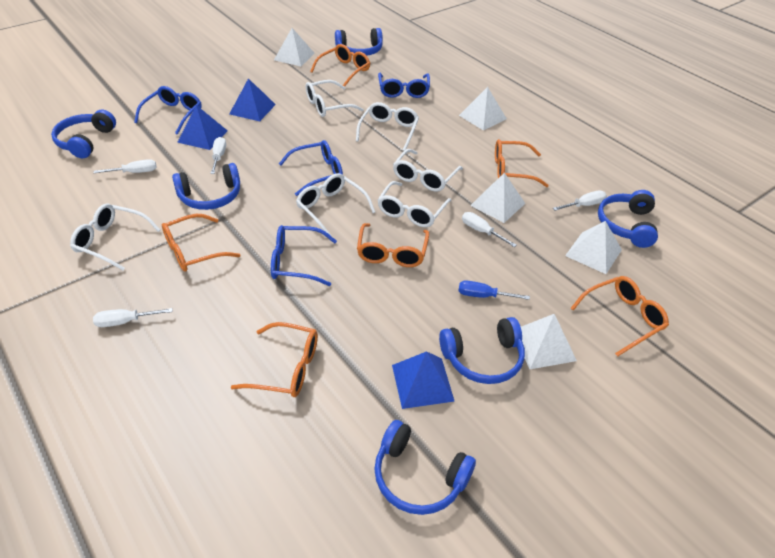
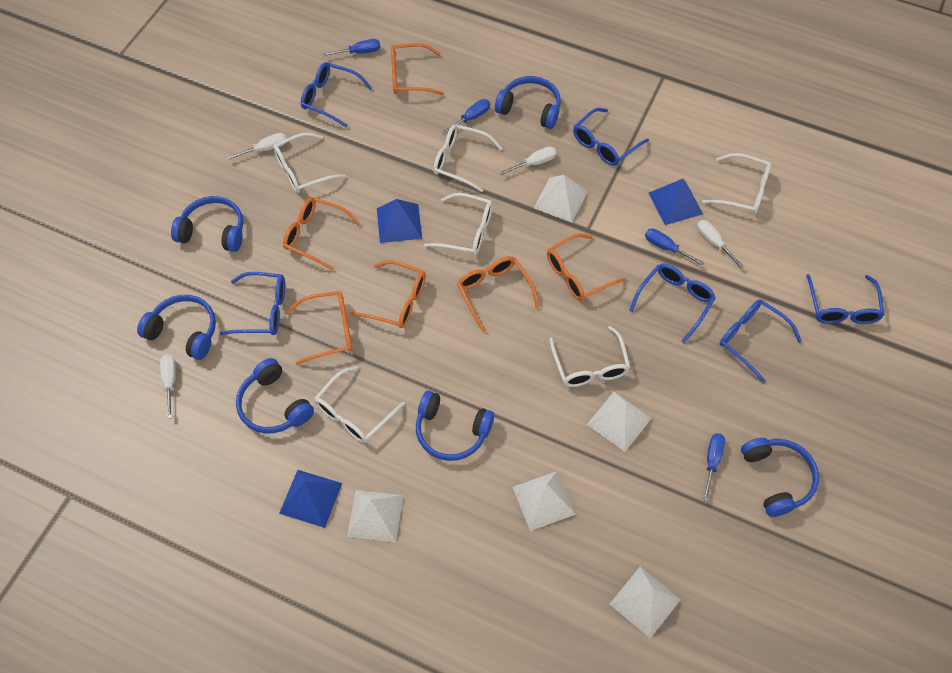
blue glasses: [134,86,202,135] [271,225,337,286] [279,140,343,196] [378,73,430,98] = 4 -> [219,272,285,335] [301,62,372,128] [573,108,649,166] [629,264,716,343] [720,299,802,383] [806,274,885,324] = 6
blue screwdriver: [458,280,530,300] = 1 -> [323,39,381,56] [441,99,490,135] [645,228,704,266] [703,433,725,502] = 4
white screwdriver: [93,308,173,327] [94,159,157,173] [210,137,226,174] [462,212,517,247] [553,191,607,211] = 5 -> [160,354,176,419] [227,133,286,160] [500,146,557,175] [697,220,744,269] = 4

